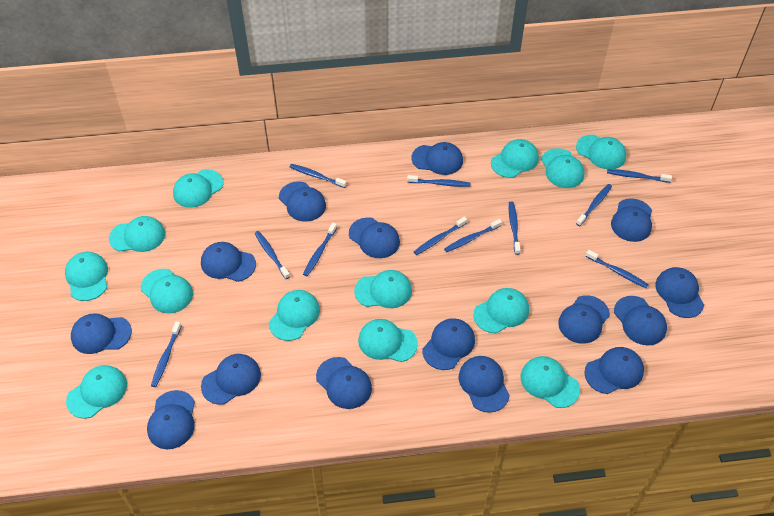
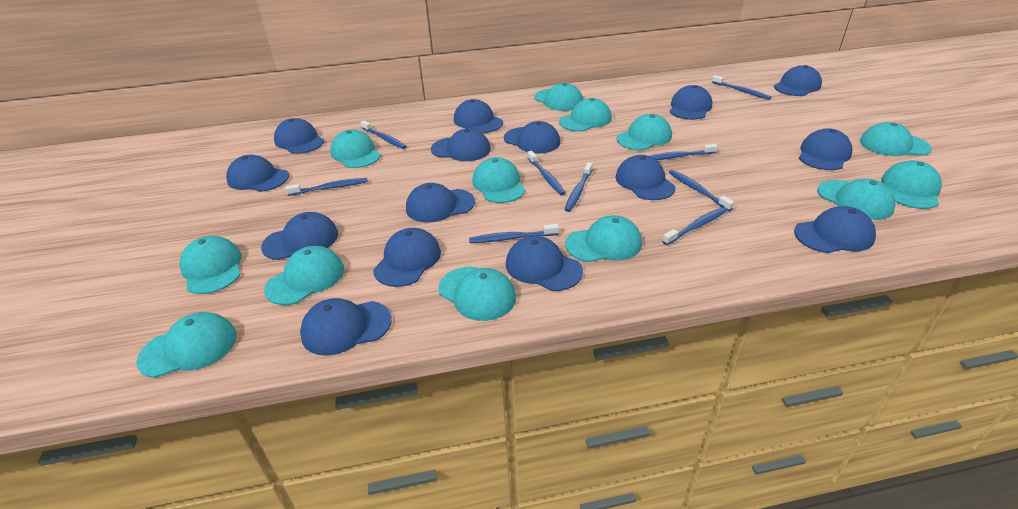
blue toothbrush: [151,322,181,387] [255,231,290,279] [290,164,347,188] [303,223,337,276] [407,175,471,187] [414,217,467,255] [444,219,502,252] [509,202,521,255] [576,184,612,226] [586,250,649,288] [607,169,672,183] = 11 -> [285,178,368,196] [360,120,407,149] [469,224,559,243] [527,151,566,195] [564,162,593,212] [650,144,718,160] [662,207,728,245] [669,170,734,211] [712,75,772,100] = 9

